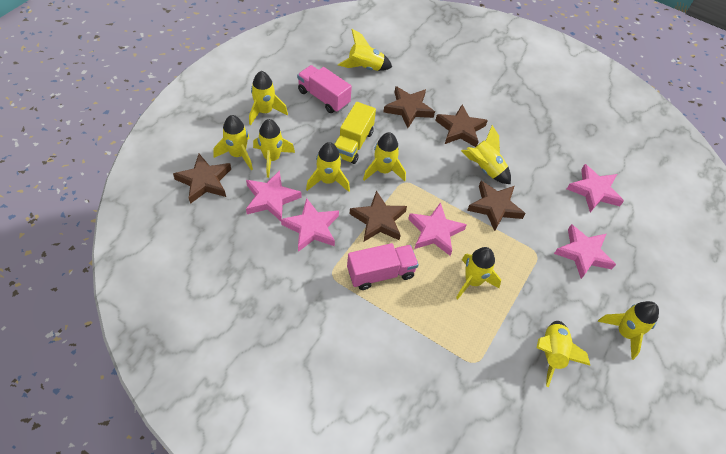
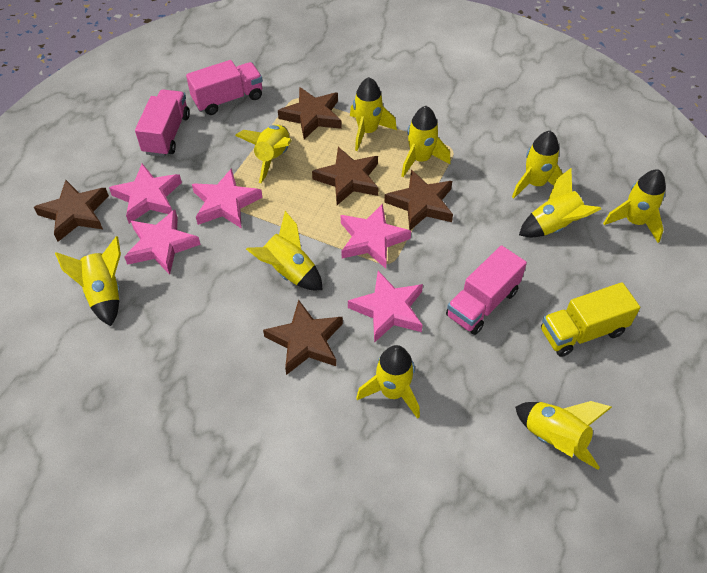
pink truck: [297,65,352,113] [347,243,419,290] = 2 -> [135,89,190,157] [186,60,263,115] [446,245,527,335] = 3

